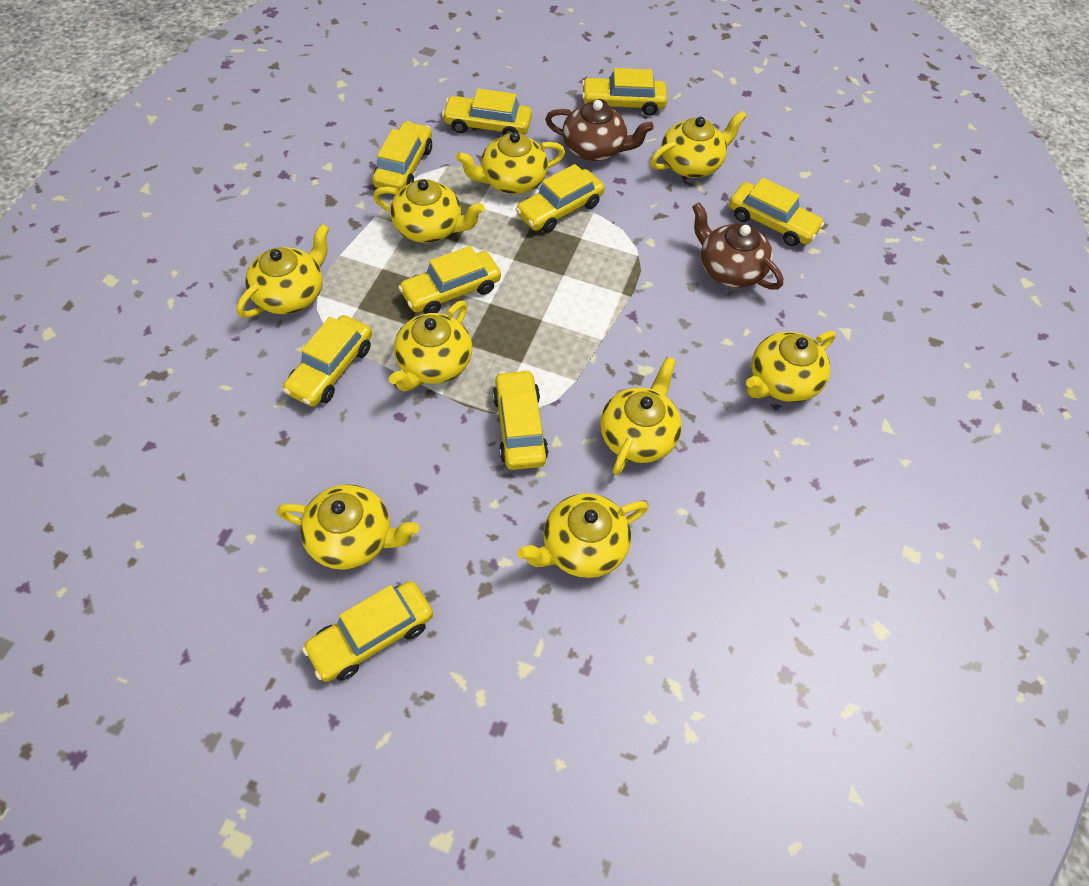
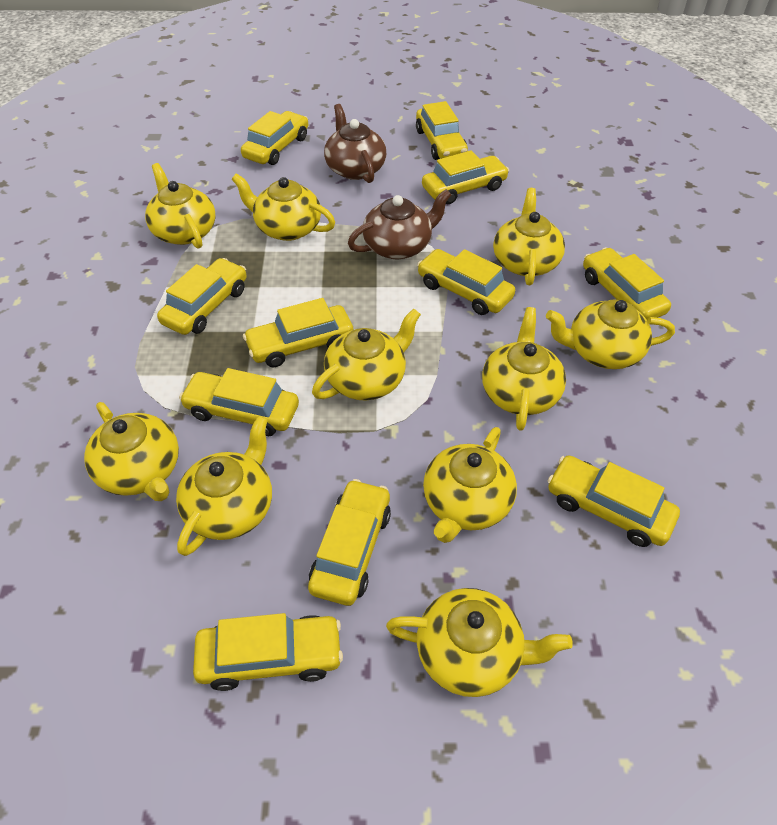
yellow car: [283,315,372,407] [302,581,433,682] [372,121,432,191] [398,246,501,314] [442,88,532,136] [493,370,549,470] [516,164,604,233] [582,68,667,116] [729,177,825,246] = 9 -> [157,258,247,335] [179,368,299,436] [193,613,343,691] [241,111,308,165] [243,298,353,367] [308,479,391,606] [416,101,468,160] [417,249,515,315] [422,150,509,204] [548,455,680,547] [583,247,671,321] = 11
yellow teapot: [237,224,330,318] [277,484,419,570] [373,179,485,243] [389,301,472,392] [456,132,565,194] [517,493,648,578] [600,357,682,475] [650,110,747,178] [746,331,836,402] = 9 -> [84,402,179,501] [145,163,216,249] [176,416,272,556] [231,173,335,241] [312,308,421,400] [386,588,573,697] [423,427,517,543] [482,307,566,431] [493,188,565,285] [546,299,675,369] = 10

